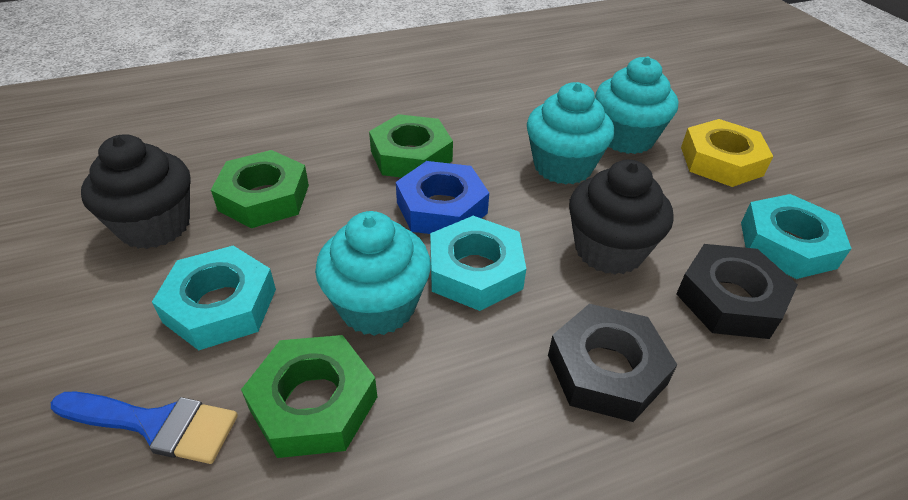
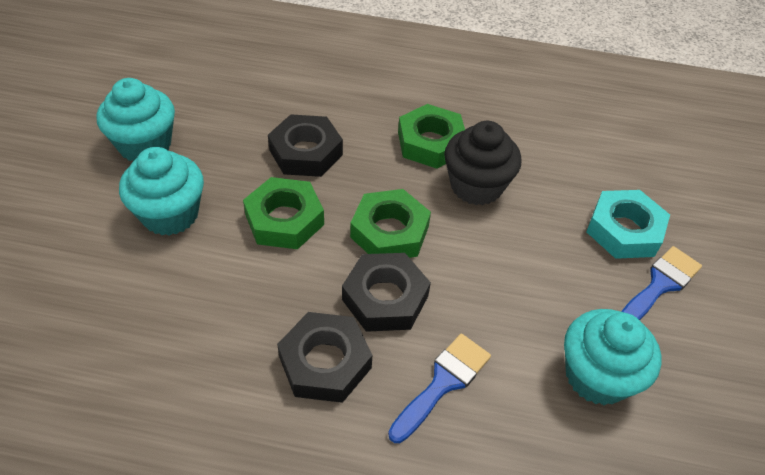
black cupcake: [81,134,191,249] [569,160,673,275] = 2 -> [444,121,522,205] = 1
black nut: [548,304,677,422] [676,244,798,339] = 2 -> [268,114,343,177] [277,312,372,403] [342,253,431,332] = 3
blue brush: [51,392,238,464] = 1 -> [388,334,491,443] [621,246,702,320] = 2
blue nut: [396,161,489,234] = 1 -> none = 0
turquoise nut: [152,246,276,350] [430,216,526,311] [741,194,852,279] = 3 -> [586,190,670,259] = 1
yellow nut: [681,119,773,187] = 1 -> none = 0

